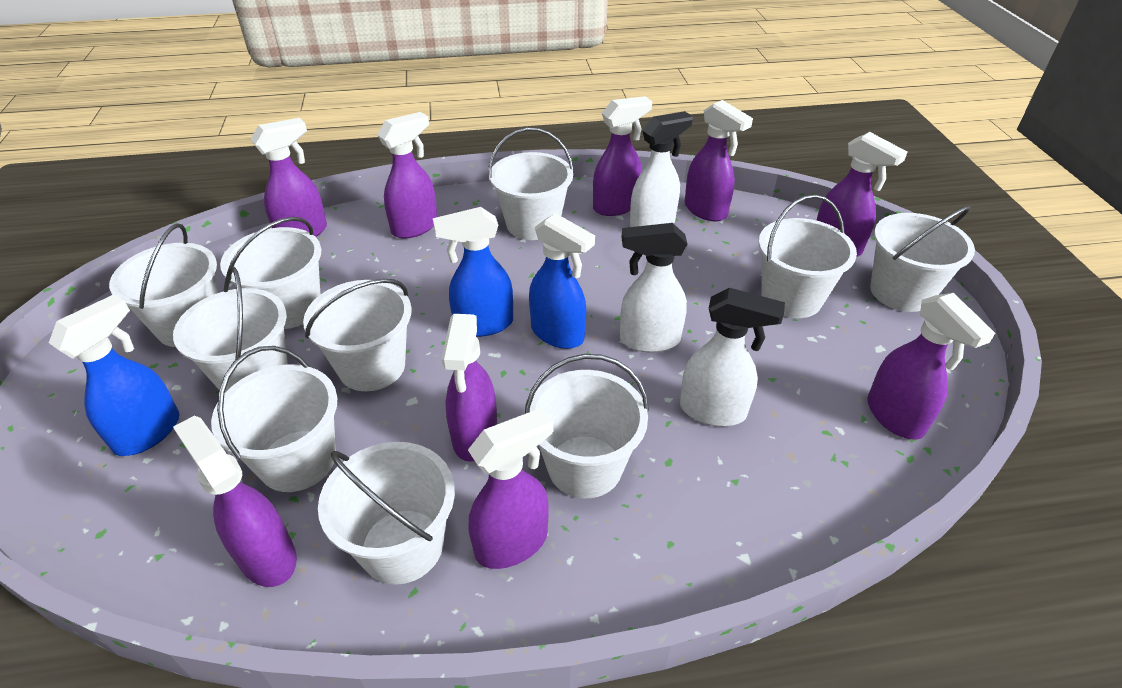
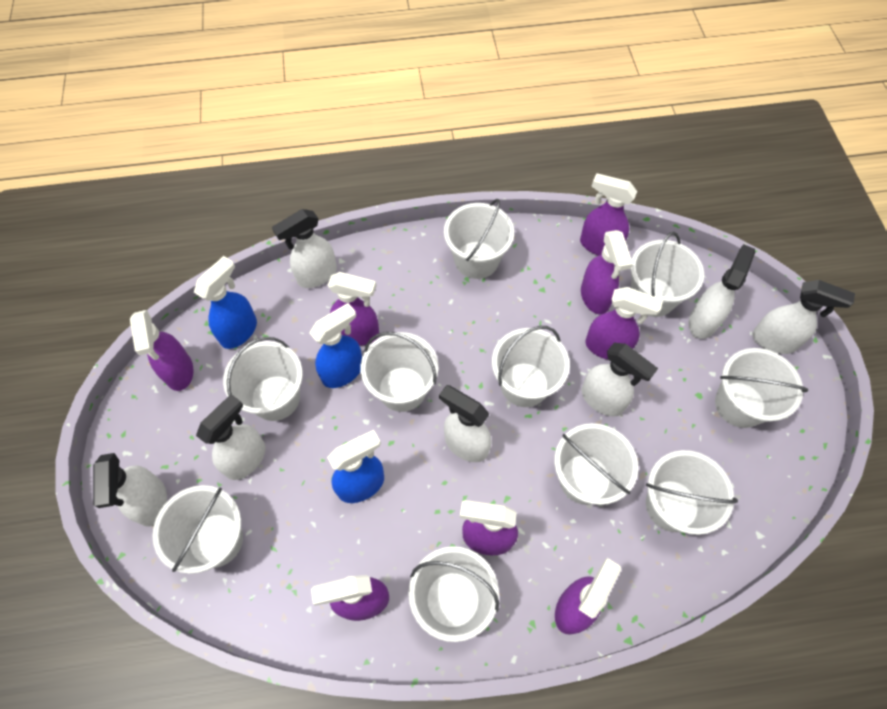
purple spray bottle: [173,416,297,587] [250,118,327,237] [377,112,438,239] [442,314,497,462] [468,408,553,569] [593,96,652,216] [685,100,753,221] [816,132,907,257] [867,293,995,440] = 9 -> [130,310,194,391] [311,575,389,621] [327,272,379,345] [460,500,518,555] [555,558,621,635] [580,173,637,256] [581,230,633,314] [585,287,663,359] = 8
white spray bottle: [620,223,687,353] [630,111,693,227] [680,288,785,426] = 3 -> [93,453,167,526] [196,394,266,480] [272,209,337,288] [439,385,492,462] [582,343,658,417] [688,244,755,339] [752,280,855,354] = 7

